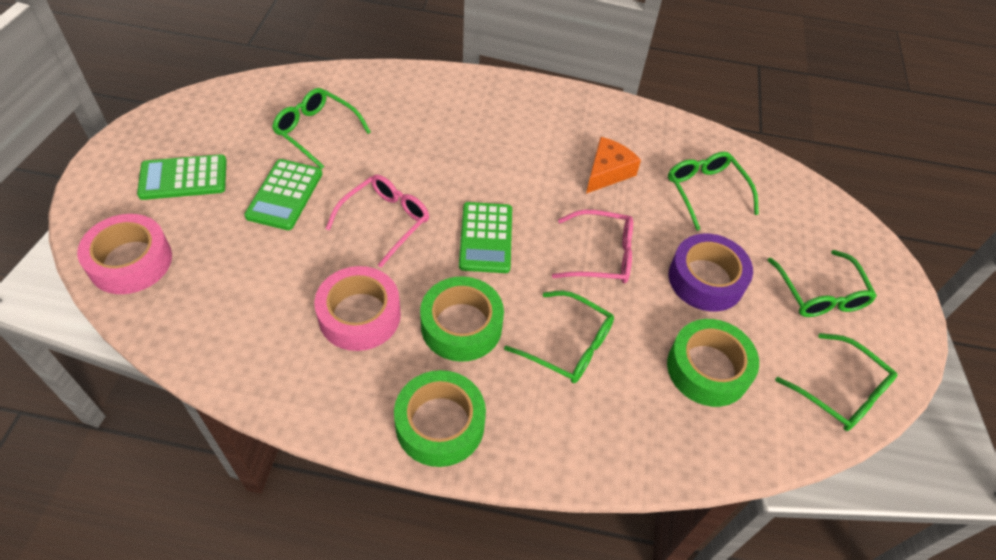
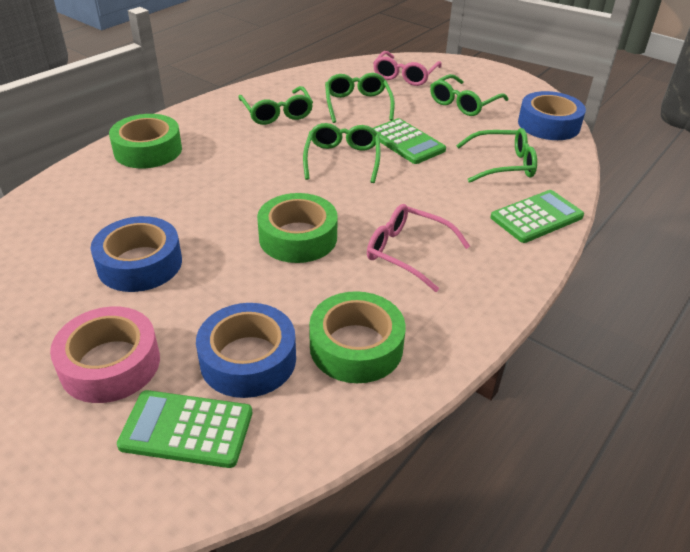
blue tape: none = 0 -> [91,216,182,292] [196,303,296,398] [518,91,586,140] = 3
orange cheese: [586,137,641,194] = 1 -> none = 0
pink tape: [77,214,172,294] [314,266,401,351] = 2 -> [50,307,160,403] = 1
purple tape: [669,234,753,312] = 1 -> none = 0

